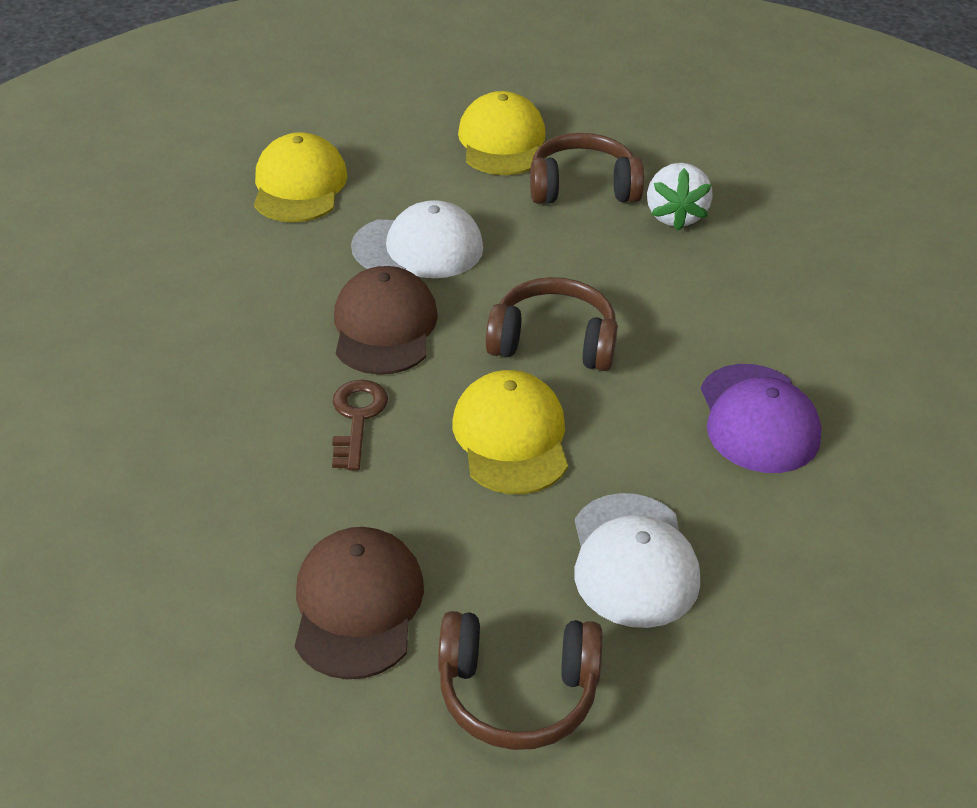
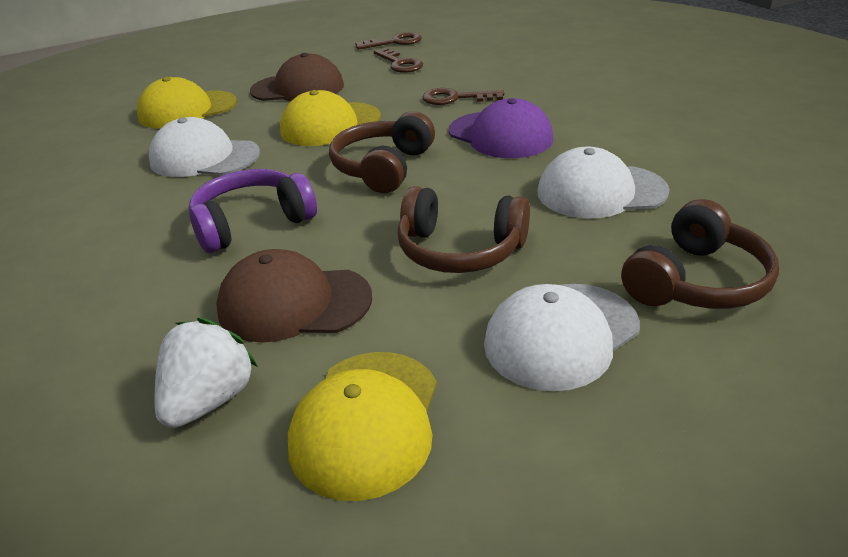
brown key: [332,380,388,470] = 1 -> [355,32,422,50] [374,48,423,73] [422,88,504,105] = 3
purple headphones: none = 0 -> [189,169,317,253] = 1
white cap: [351,200,483,278] [574,493,700,628] = 2 -> [149,117,260,177] [484,284,640,391] [537,147,670,218] = 3

